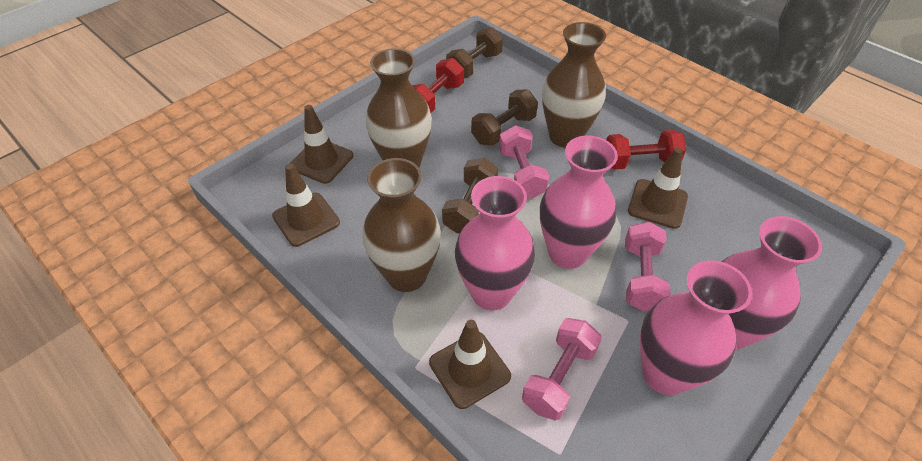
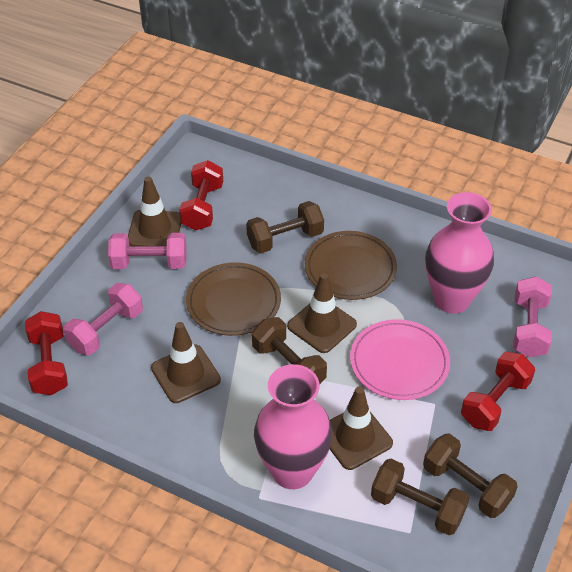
brown dumbbell: [442,158,498,233] [446,27,503,79] [471,90,538,146] = 3 -> [246,201,324,253] [252,317,327,385] [371,459,469,535] [423,433,518,518] = 4
brown plate: none = 0 -> [186,262,281,336] [305,231,397,300] = 2
brown vase: [362,158,441,292] [366,48,432,167] [542,22,606,148] = 3 -> none = 0
pink plate: none = 0 -> [350,319,450,400] = 1
pink vase: [455,176,535,310] [540,136,618,269] [640,260,752,395] [722,216,822,351] = 4 -> [254,364,332,489] [425,192,494,314] = 2
red dumbbell: [412,58,464,113] [606,130,686,170] = 2 -> [25,311,68,395] [179,160,223,231] [461,352,535,431] = 3

